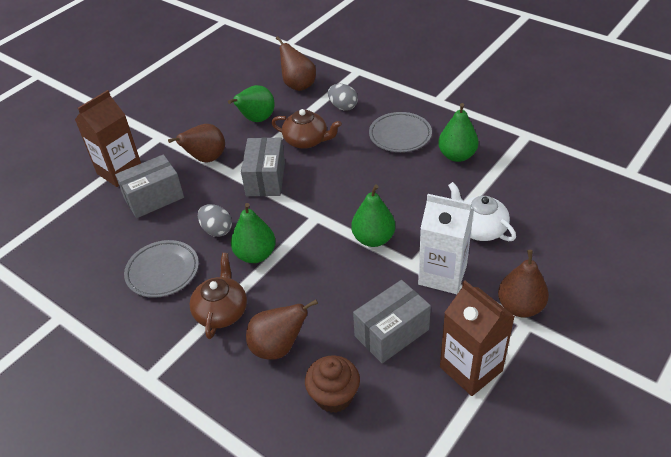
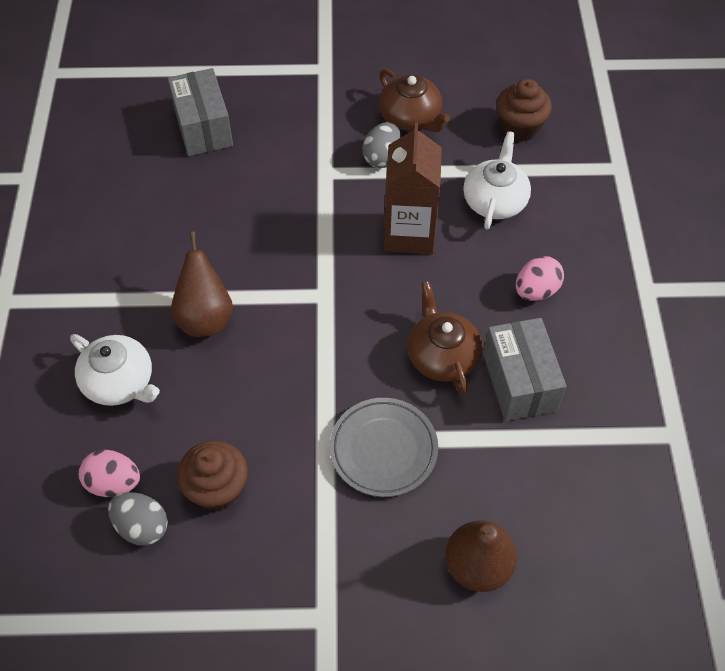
brown carton: [75,90,141,187] [440,280,515,396] = 2 -> [384,123,442,254] = 1
brown cupcake: [305,355,360,413] = 1 -> [177,440,248,511] [496,79,552,142] = 2
brown pear: [168,124,225,162] [246,299,318,360] [276,36,316,91] [498,250,549,317] = 4 -> [171,232,233,337] [445,520,517,592] = 2
green pear: [228,85,275,122] [231,203,276,263] [351,185,395,247] [438,103,479,162] = 4 -> none = 0
grey box: [115,154,184,218] [241,137,285,196] [353,280,431,363] = 3 -> [168,68,233,156] [483,318,567,421] = 2
grey plate: [124,240,199,298] [369,112,432,152] = 2 -> [330,398,438,497] = 1
pink egg: none = 0 -> [79,450,140,497] [516,256,564,301] = 2
white carton: [418,194,474,294] = 1 -> none = 0
white teapot: [448,182,516,241] = 1 -> [70,334,160,406] [463,131,531,230] = 2

